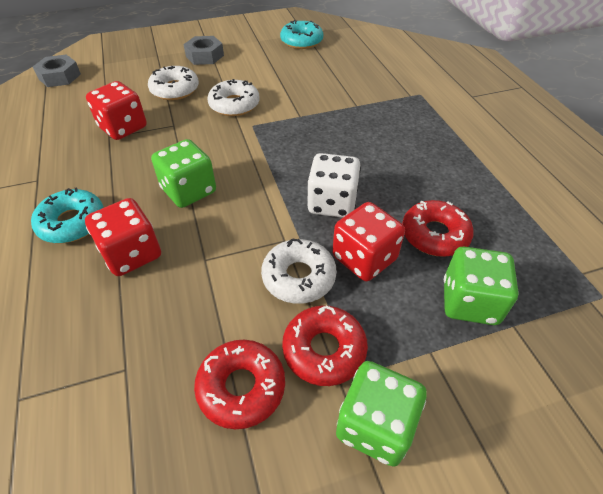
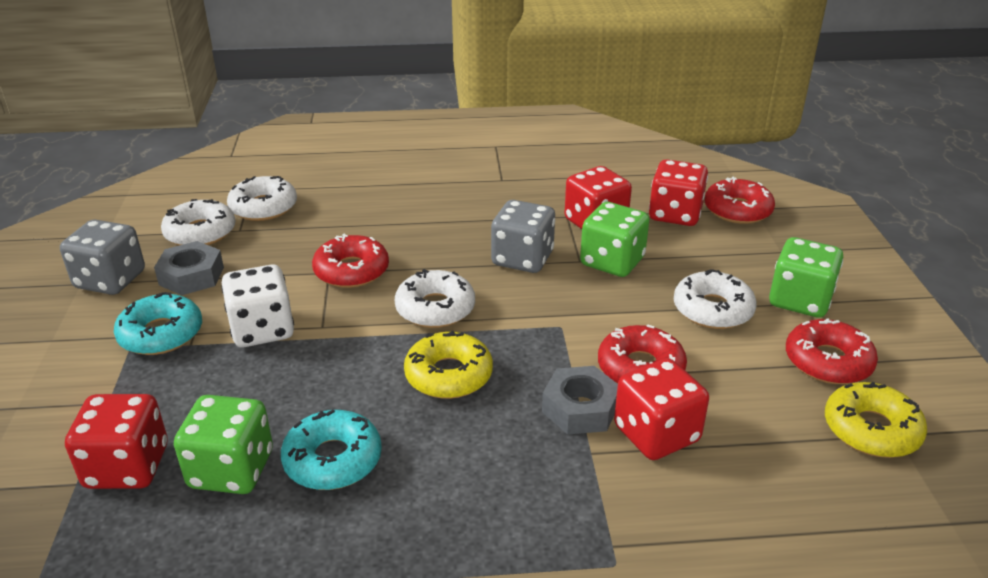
grey dice: none = 0 -> [60,220,145,295] [491,200,555,273] = 2
red dice: [85,198,161,276] [86,81,147,140] [332,202,405,281] = 3 -> [65,394,167,489] [564,166,632,229] [614,358,709,460] [649,159,708,226] = 4
red donut: [194,340,285,429] [282,305,368,386] [402,200,474,257] = 3 -> [312,234,389,288] [598,324,687,384] [704,177,775,224] [786,318,878,384] = 4
white donut: [148,66,199,100] [207,79,260,116] [261,239,337,304] = 3 -> [161,199,235,245] [227,176,297,221] [395,269,475,328] [674,269,757,329] = 4
yellow donut: none = 0 -> [404,331,493,399] [825,382,927,458] = 2

